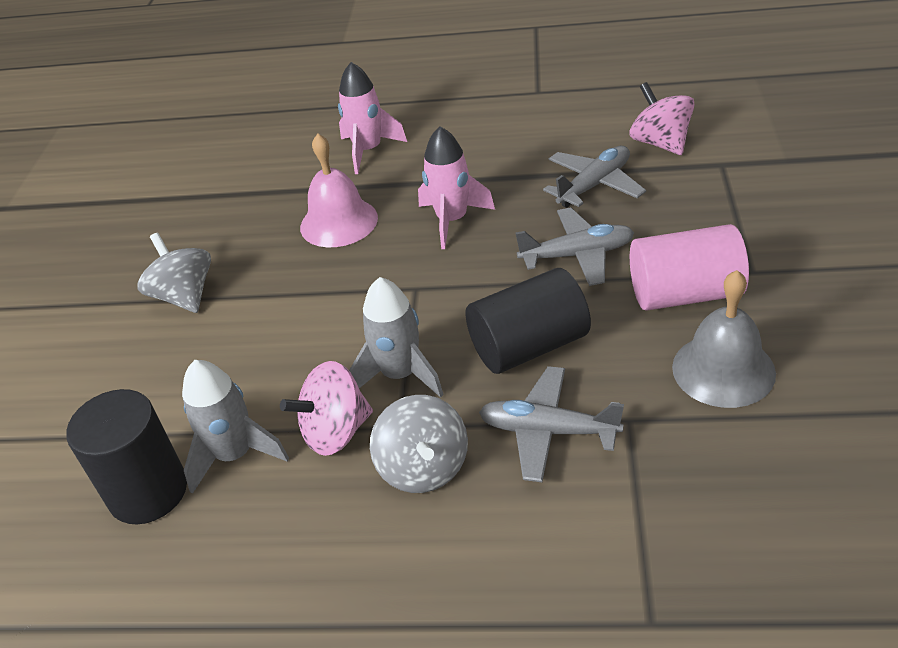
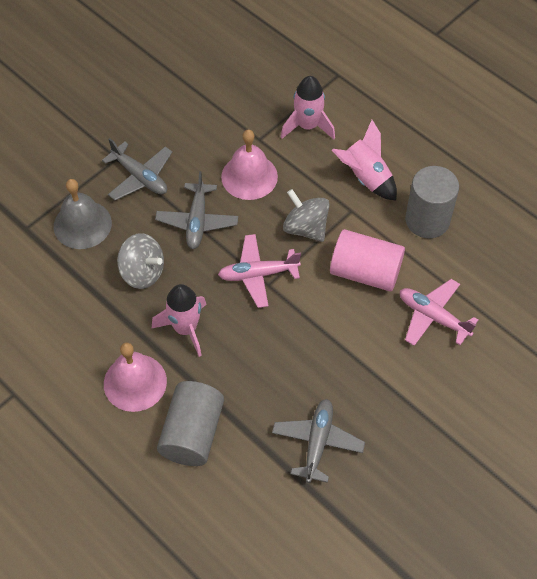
black cylinder: [66,389,187,524] [466,268,591,374] = 2 -> none = 0
grey cylinder: none = 0 -> [157,381,224,466] [405,166,459,238] = 2
grey rocket: [182,360,289,494] [349,277,444,398] = 2 -> none = 0
pink bell: [300,133,378,247] = 1 -> [104,343,167,412] [221,129,278,200] = 2
pink plane: none = 0 -> [218,234,301,308] [400,279,478,346] = 2
pink rocket: [338,62,407,174] [418,126,495,249] = 2 -> [152,284,207,357] [281,76,335,139] [332,120,397,201] = 3
pink spinning top: [280,361,373,456] [630,82,695,155] = 2 -> none = 0

